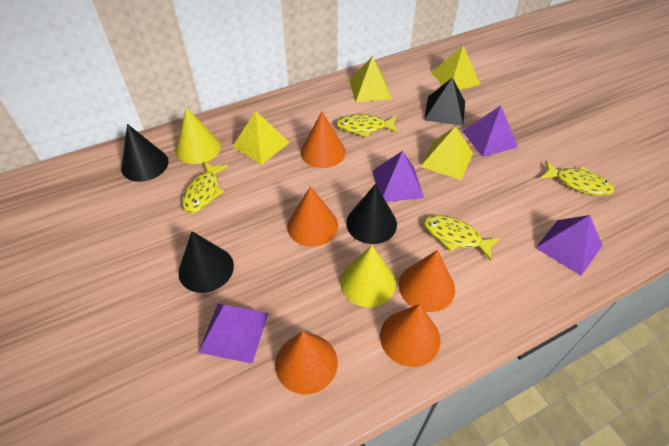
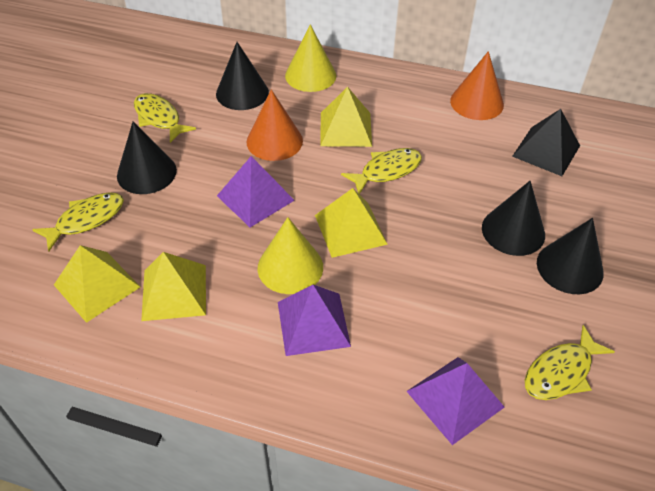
black cone: [121,124,169,182] [178,231,234,293] [346,184,397,244] = 3 -> [117,121,177,194] [216,42,269,110] [482,181,545,256] [537,218,604,294] = 4
orange cone: [275,331,338,394] [287,186,338,247] [301,112,345,168] [380,304,441,367] [399,250,455,312] = 5 -> [247,89,303,161] [450,51,504,120] = 2
purple pyramid: [198,304,269,363] [372,151,424,202] [463,106,518,157] [536,215,603,276] = 4 -> [217,156,295,227] [278,285,351,356] [406,357,505,445] = 3

